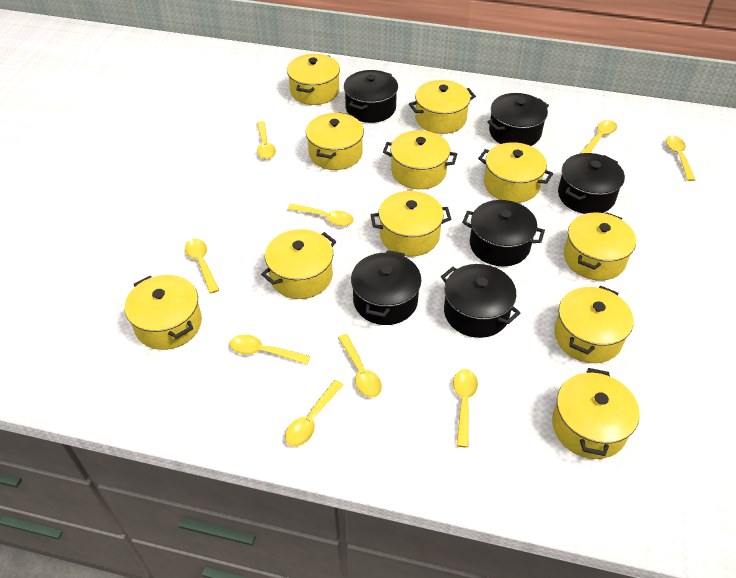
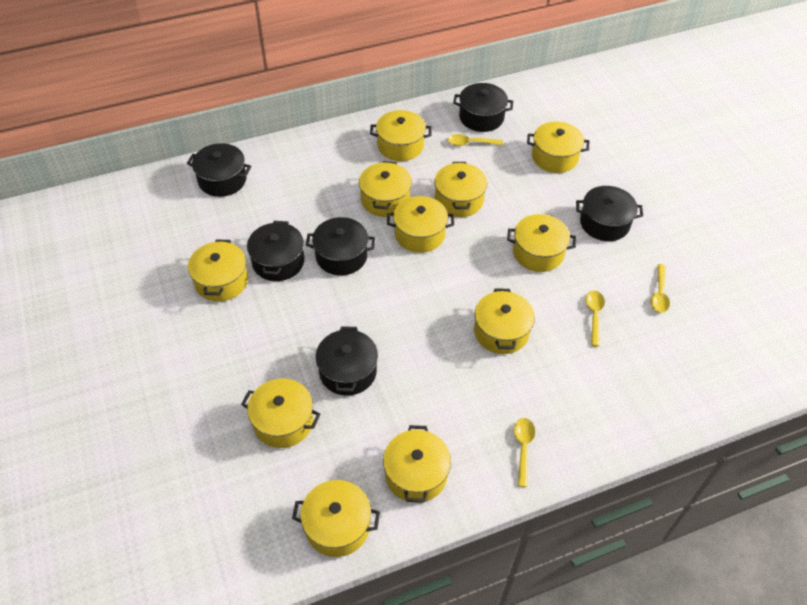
yellow spoon: [185,239,219,294] [230,334,310,365] [257,121,276,159] [285,380,343,447] [288,204,354,226] [338,334,382,398] [453,369,478,447] [580,120,617,154] [666,135,695,181] = 9 -> [447,134,503,146] [514,418,535,487] [586,291,605,347] [651,264,670,313] = 4

